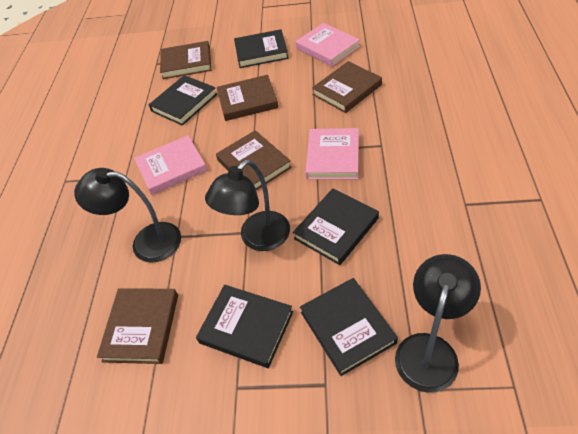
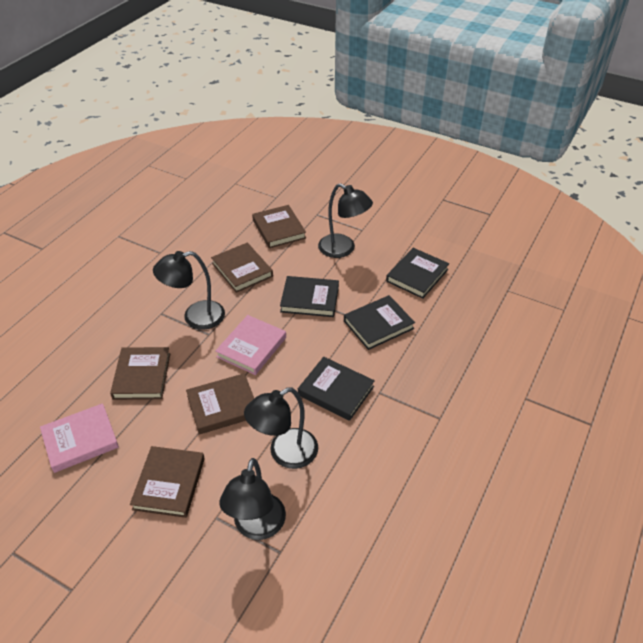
black book: [149,75,217,126] [196,285,293,368] [234,29,289,68] [293,188,379,265] [300,278,398,376] = 5 -> [280,276,339,317] [298,357,375,421] [344,295,415,350] [386,248,449,299] = 4
black lamp: [74,168,181,263] [205,159,290,251] [395,254,481,393] = 3 -> [153,251,225,330] [219,458,286,540] [244,387,318,469] [318,183,373,258] = 4
pink book: [134,135,207,195] [295,23,360,67] [305,128,359,180] = 3 -> [40,403,119,473] [215,315,286,375] = 2

